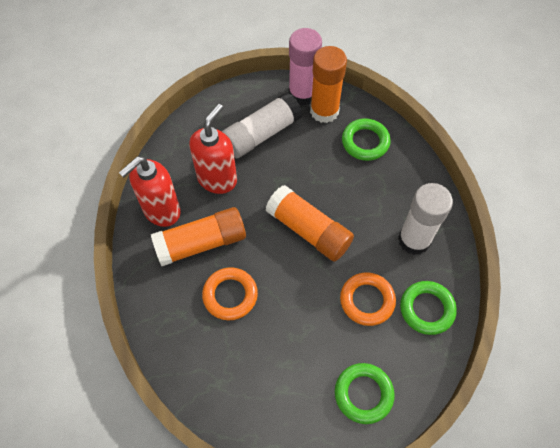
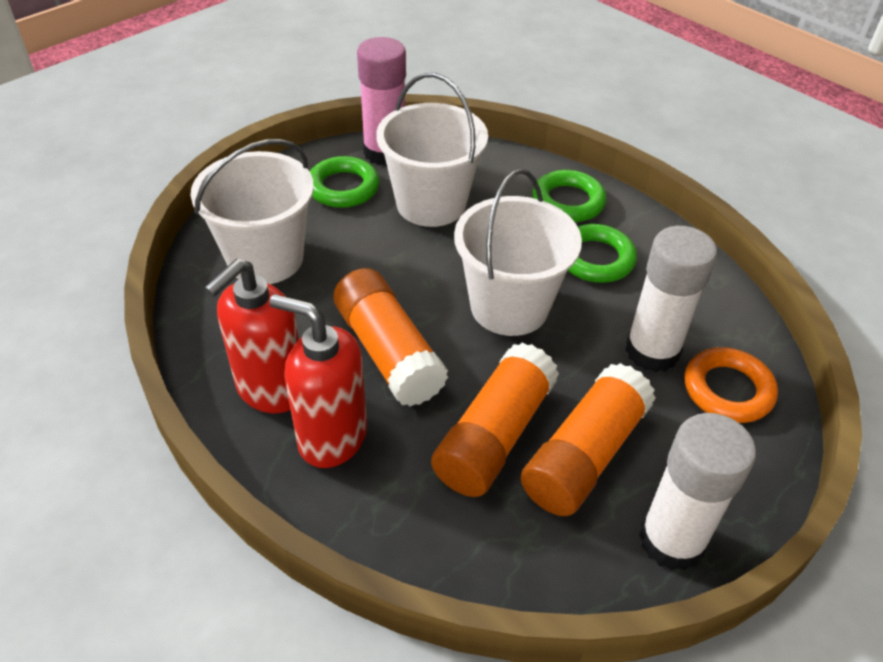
orange ring: [202,267,258,320] [340,272,396,326] = 2 -> [684,347,778,423] = 1
white bucket: none = 0 -> [191,139,314,284] [376,73,488,227] [454,168,582,336] = 3

